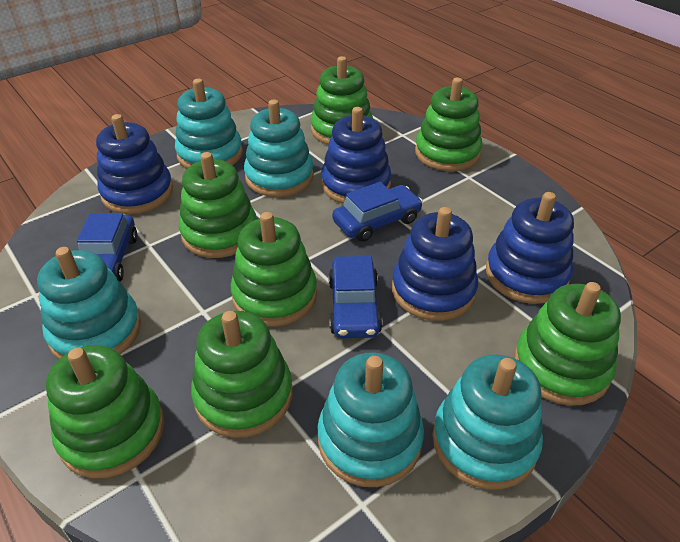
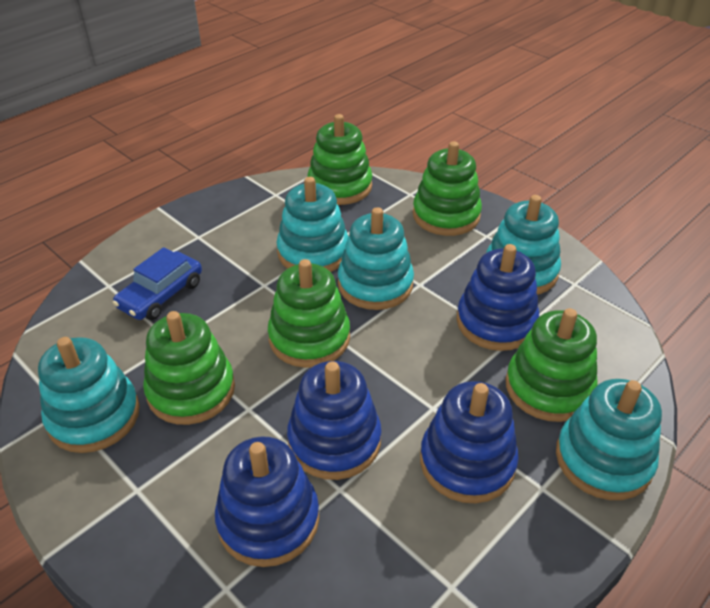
blue car: [77,213,137,282] [328,256,383,338] [332,182,423,242] = 3 -> [113,247,202,320] = 1
green stacking toy: [46,345,164,479] [179,152,257,258] [191,311,293,438] [231,212,317,327] [310,56,373,144] [415,78,482,171] [514,282,621,406] = 7 -> [143,311,235,425] [268,259,350,368] [307,114,372,205] [413,141,482,236] [506,308,598,422] = 5

